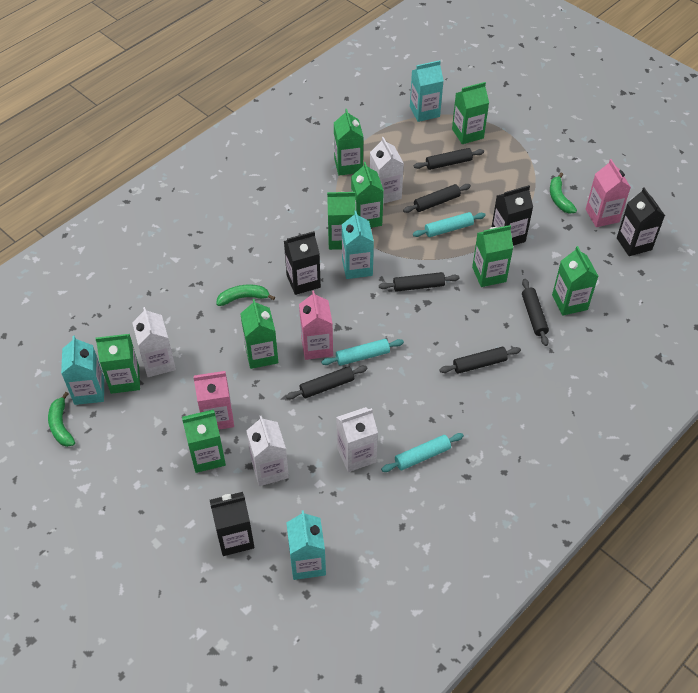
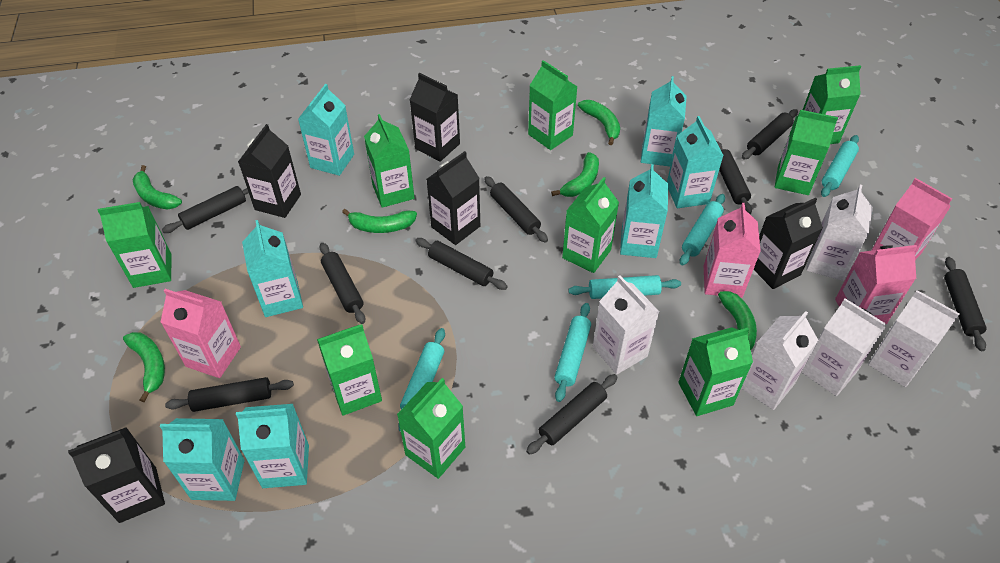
black carton: [210,492,255,556] [284,231,321,295] [492,185,533,246] [617,188,665,256] = 4 -> [68,427,165,523] [238,124,301,218] [410,73,460,162] [427,151,480,245] [753,198,823,289] = 5
black rolling pin: [286,365,368,399] [379,272,460,292] [403,184,471,213] [414,148,484,170] [439,347,521,374] [522,279,549,346] = 6 -> [162,186,249,233] [165,377,294,412] [320,243,365,324] [415,238,508,290] [484,176,548,243] [526,374,618,455] [716,141,752,214] [742,109,798,159] [944,257,987,351] = 9
green banana: [48,392,75,447] [216,285,275,306] [550,173,577,214] = 3 -> [123,332,165,402] [133,165,182,210] [342,209,417,233] [551,152,599,197] [578,100,620,145] [718,291,757,350] = 6
pink carton: [193,371,234,430] [299,291,333,360] [586,159,631,227] = 3 -> [160,289,241,378] [704,203,761,298] [835,245,918,324] [871,178,952,260] = 4
turquoise carton: [61,336,104,405] [286,510,326,580] [342,211,374,279] [410,60,444,122] = 4 -> [160,418,245,501] [236,404,309,488] [242,220,303,317] [298,84,354,176] [620,164,668,258] [641,76,687,167] [667,116,724,208] = 7
turquoise rolling pin: [321,339,404,366] [381,433,464,472] [413,212,486,237] = 3 -> [398,328,445,432] [554,303,591,402] [568,275,681,299] [680,194,725,265] [821,135,859,197] = 5
white carton: [132,307,176,377] [246,416,289,486] [336,407,378,472] [370,137,404,204] = 4 -> [593,275,659,374] [741,311,819,410] [801,298,886,396] [806,185,873,281] [868,290,960,387] = 5

